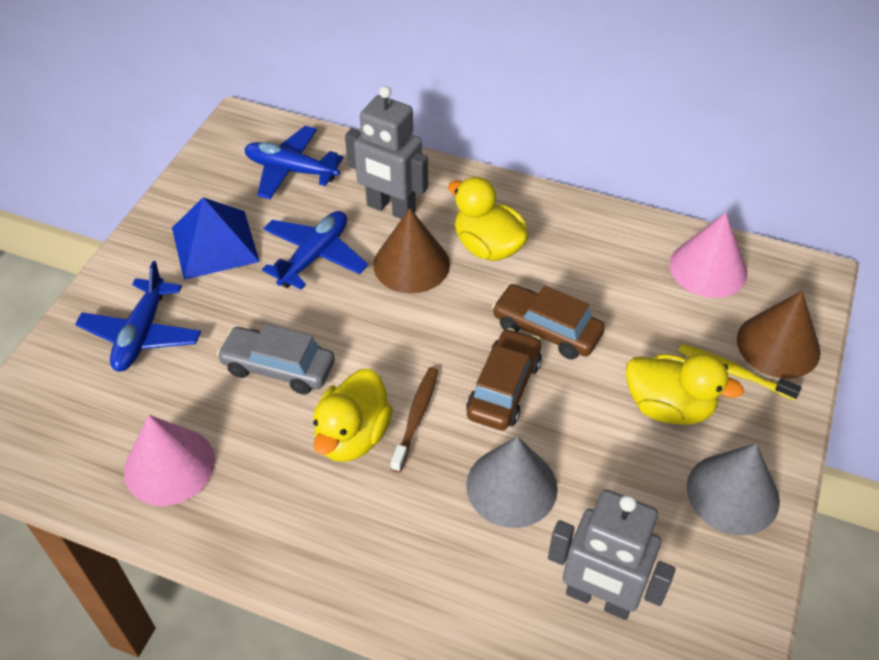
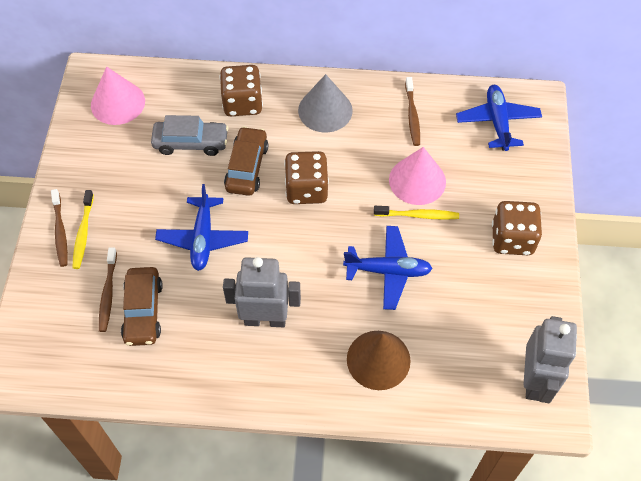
blue pyramid: [172,197,260,280] = 1 -> none = 0
brown cone: [373,208,450,293] [737,291,821,379] = 2 -> [347,331,411,390] = 1
brown dice: none = 0 -> [220,65,263,116] [284,151,329,204] [492,201,542,255] = 3
brown toothbrush: [391,367,439,473] = 1 -> [51,189,68,267] [99,247,117,332] [405,77,420,146] = 3
grey cone: [466,436,558,528] [687,444,780,535] = 2 -> [298,74,353,133] = 1
yellow duck: [313,369,393,462] [448,177,529,261] [626,353,744,425] = 3 -> none = 0
yellow toothbrush: [678,344,802,401] = 1 -> [72,190,94,269] [374,206,459,220] = 2

